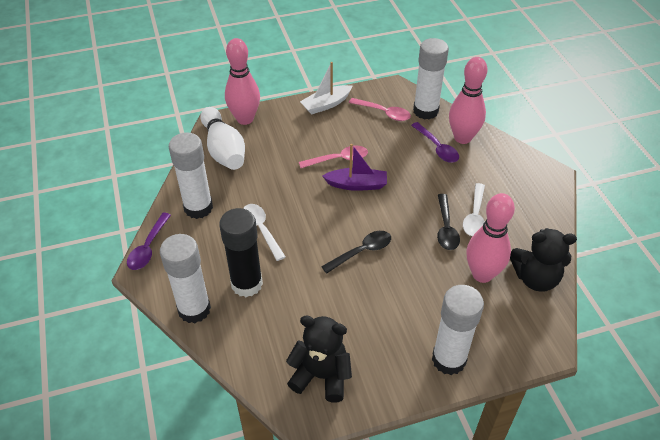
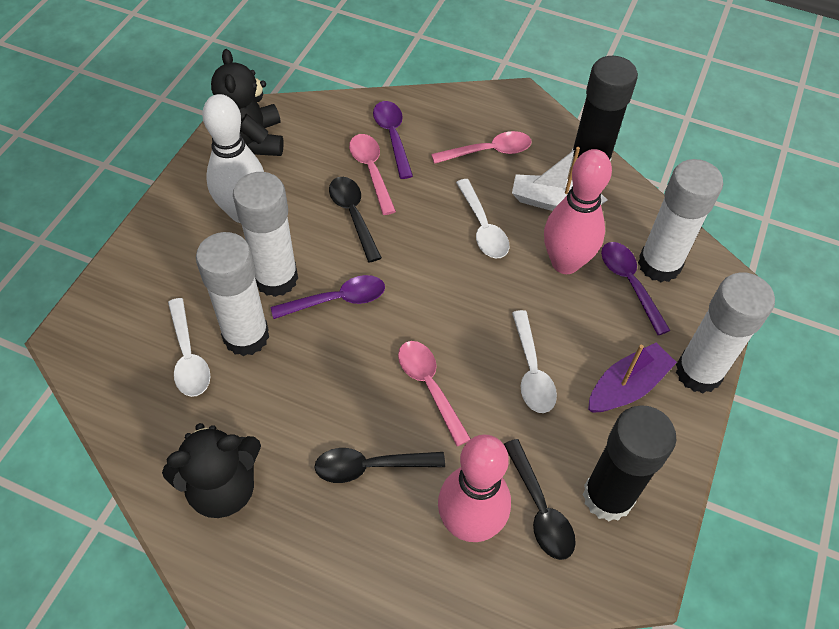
black glue stick: [219,208,263,297] = 1 -> [571,56,638,166] [583,405,676,521] = 2
black spoon: [321,231,391,273] [437,194,460,250] = 2 -> [314,448,445,483] [329,177,382,263] [504,439,576,560] = 3
pink bowling pin: [225,38,260,125] [449,57,487,144] [466,193,515,283] = 3 -> [438,435,511,542] [544,149,612,274] = 2
pink spoon: [299,145,368,168] [349,98,411,121] = 2 -> [349,134,396,215] [398,341,471,446] [431,131,532,164] = 3
purple spoon: [127,213,171,270] [411,122,459,163] = 2 -> [271,275,385,319] [373,101,413,179] [601,242,671,335] = 3
white spoon: [243,204,286,261] [463,183,485,236] = 2 -> [168,298,210,397] [456,179,509,258] [512,310,557,413] = 3

